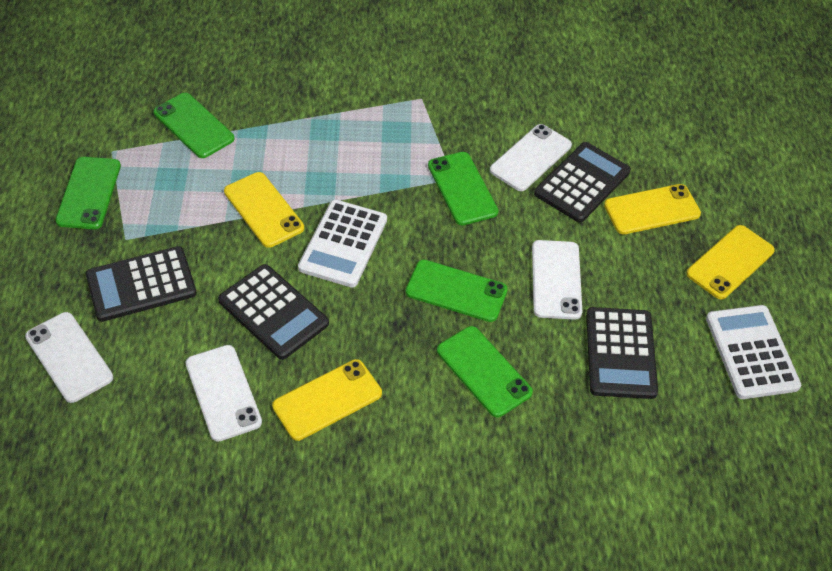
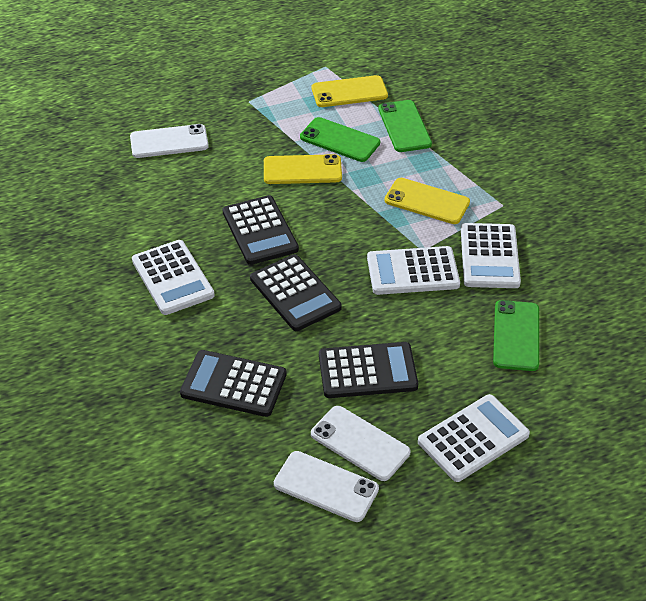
green phone: [55,157,121,229] [153,93,235,158] [405,260,508,322] [428,152,498,225] [437,326,533,417] = 5 -> [300,117,380,162] [378,100,432,152] [493,300,539,371] = 3
white calculator: [298,200,387,288] [706,305,801,399] = 2 -> [132,240,215,315] [367,246,460,295] [418,394,530,482] [461,223,521,288] = 4
white phone: [25,312,113,403] [186,345,262,442] [490,124,572,191] [532,240,583,320] = 4 -> [130,124,209,158] [274,451,379,522] [311,406,410,481] = 3
yellow phone: [224,172,304,248] [272,359,382,441] [604,184,701,234] [686,225,775,299] = 4 -> [264,154,342,184] [312,75,388,107] [384,178,470,224] = 3

